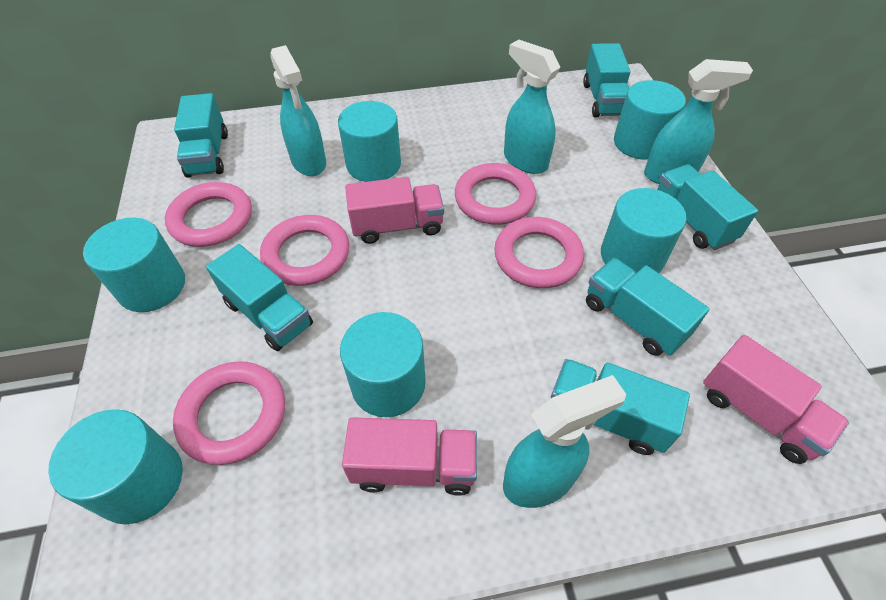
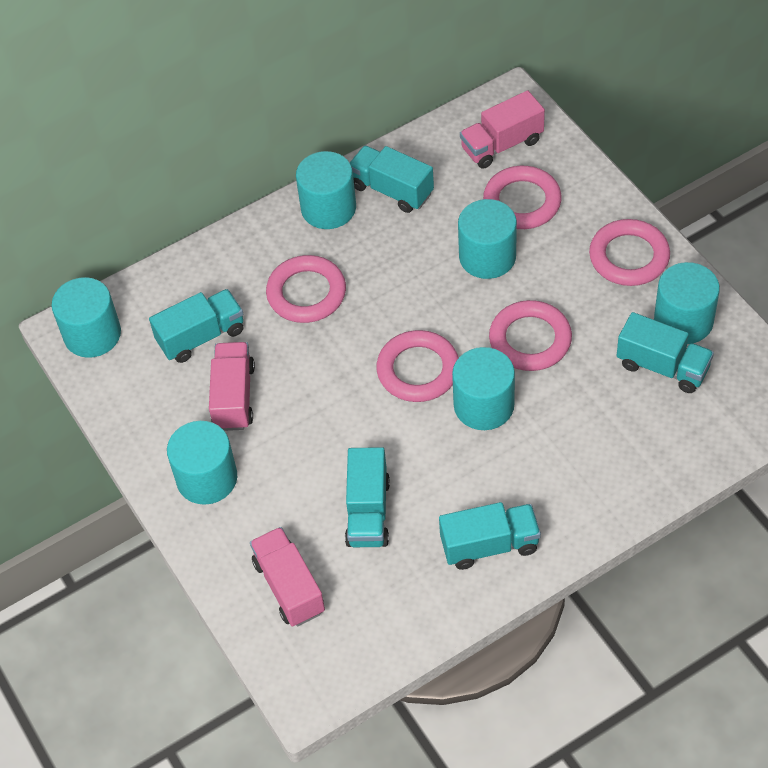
turquoise spray bottle: [270,45,326,176] [503,375,626,508] [504,39,560,174] [644,59,753,184] = 4 -> none = 0
turquoise truck: [174,93,228,178] [206,244,313,351] [551,359,690,455] [583,43,631,117] [586,258,709,356] [657,164,758,250] = 6 -> [149,289,243,363] [345,447,390,547] [350,146,434,213] [439,502,541,570] [617,312,714,393] = 5

